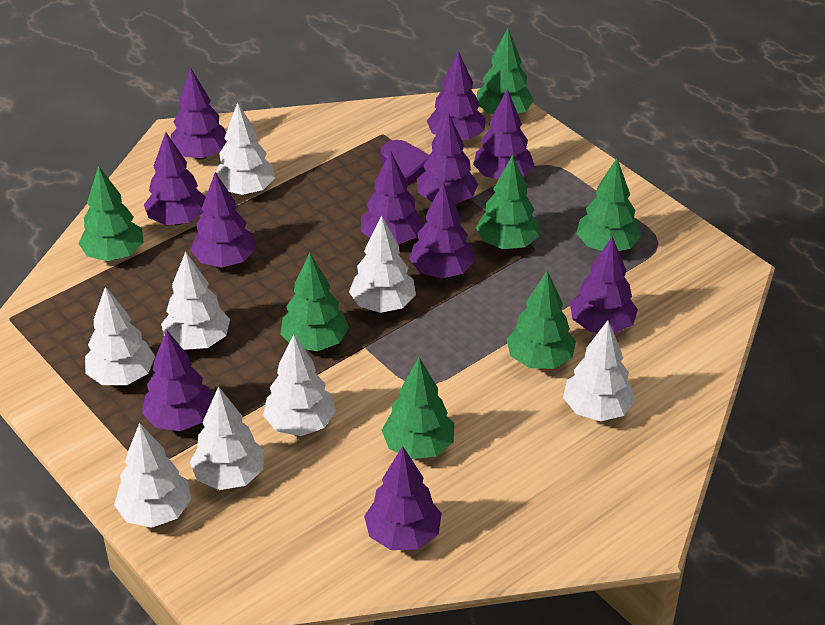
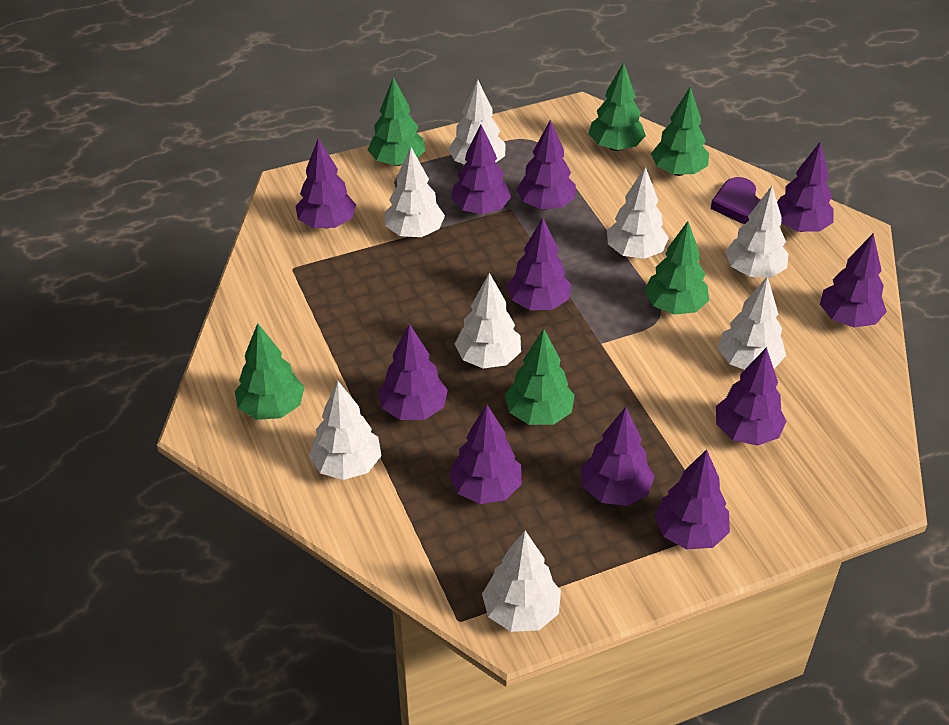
green tree: [78,166,144,261] [280,253,349,351] [382,357,454,459] [476,155,539,249] [477,28,534,114] [506,271,576,369] [576,158,641,251] = 7 -> [235,323,304,420] [368,77,426,166] [505,329,575,425] [588,62,646,151] [644,221,709,315] [651,87,709,176] = 6

